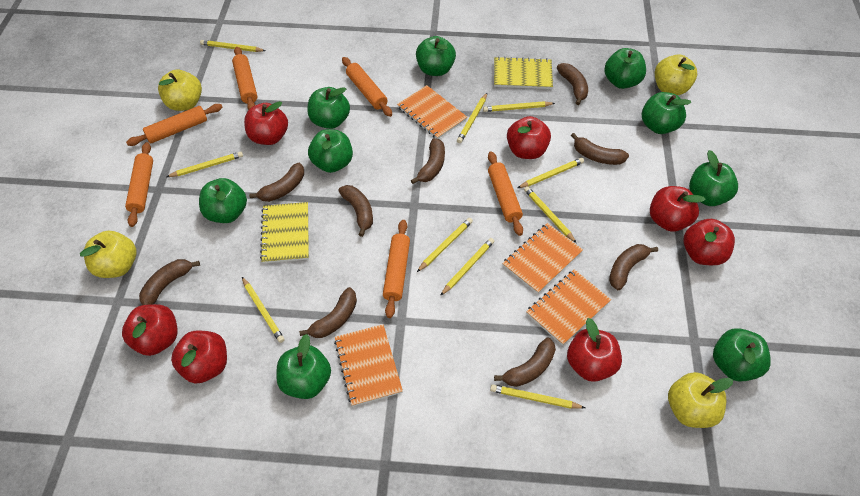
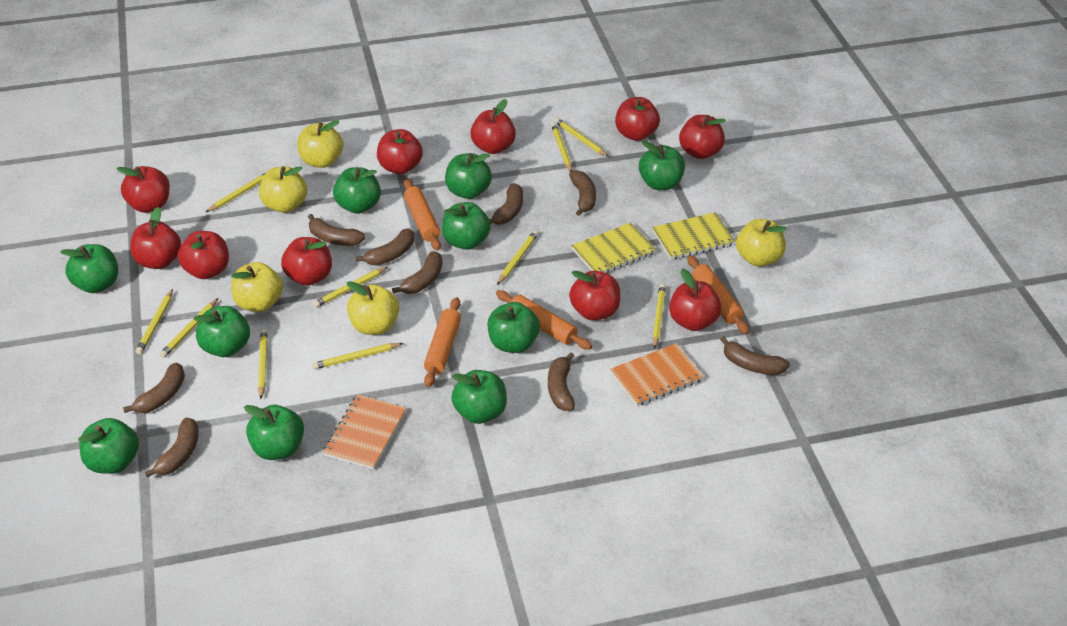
green apple: [199,178,247,223] [276,334,331,399] [308,87,350,129] [308,129,353,173] [416,36,456,76] [604,48,646,89] [642,92,691,134] [689,150,738,206] [713,328,771,382] = 9 -> [60,244,118,293] [78,418,139,474] [194,306,250,357] [244,405,304,460] [333,167,381,214] [442,202,491,250] [445,153,492,199] [451,370,507,424] [488,302,540,353] [639,141,685,190] = 10
orange notebook: [334,324,403,406] [397,85,467,139] [502,223,583,294] [526,269,611,346] = 4 -> [323,394,406,469] [610,343,704,406] = 2
orange rolling pin: [125,142,153,227] [126,104,223,146] [232,47,257,110] [342,57,392,117] [383,220,410,318] [488,151,523,236] = 6 -> [404,179,441,250] [424,297,461,387] [496,290,592,350] [687,255,749,334] = 4
red apple: [122,304,178,356] [171,330,227,383] [244,101,288,145] [507,116,551,159] [567,318,622,382] [650,186,706,232] [684,219,735,265] = 7 -> [116,166,170,213] [130,207,181,269] [178,231,229,279] [281,237,332,286] [377,129,423,174] [470,99,516,154] [569,271,620,321] [615,97,660,141] [669,269,722,331] [679,115,726,159] = 10
yellow apple: [80,231,136,278] [158,70,202,111] [655,54,697,95] [668,372,733,428] = 4 -> [231,262,283,312] [259,166,307,213] [297,120,343,168] [347,281,399,335] [736,219,787,267] = 5

